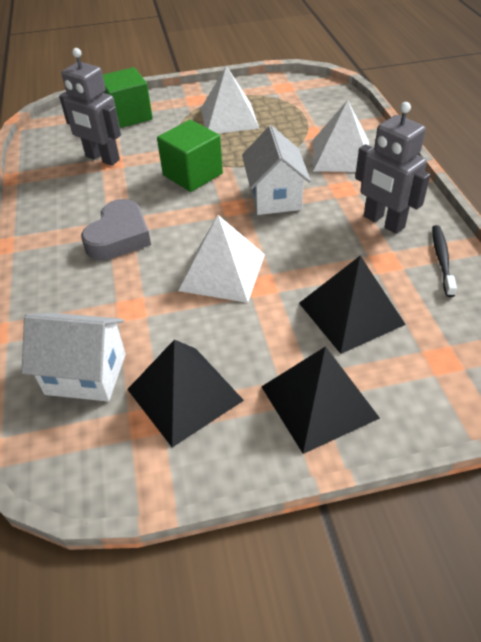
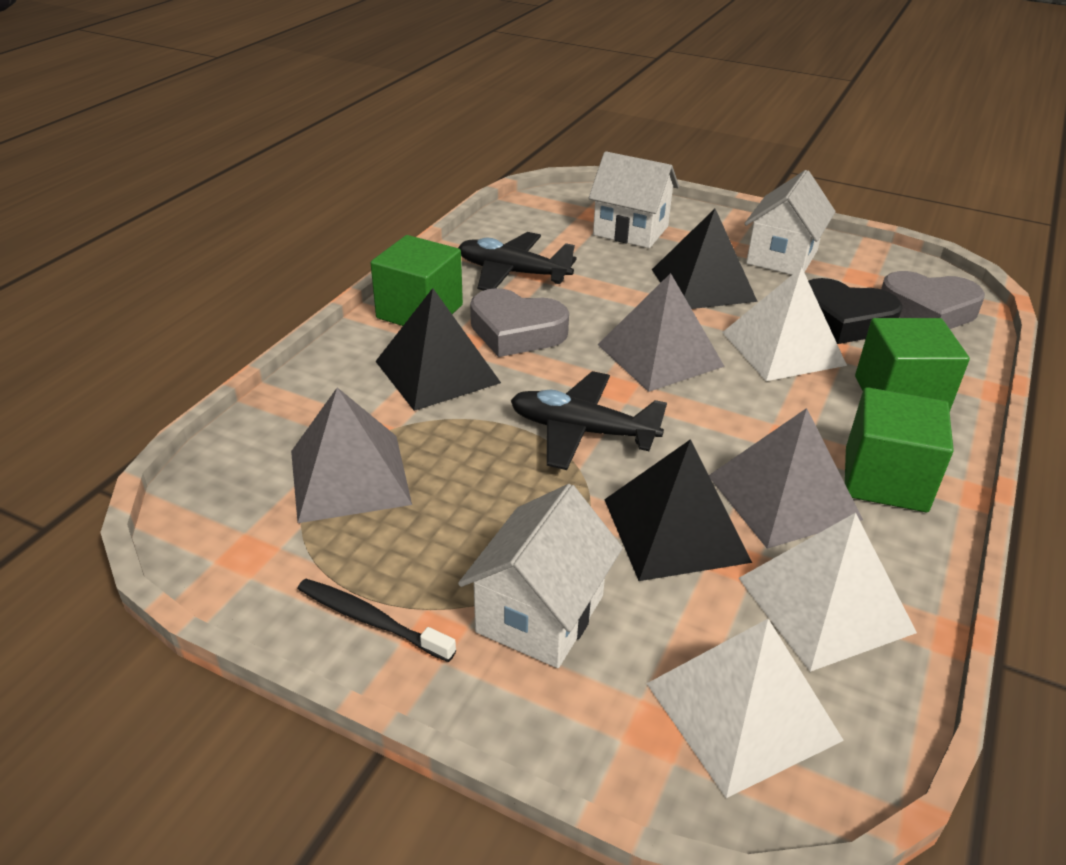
black heart: none = 0 -> [808,278,902,344] = 1
black plane: none = 0 -> [458,232,577,290] [511,371,667,470] = 2
green cube: [103,67,153,128] [157,120,223,192] = 2 -> [370,235,463,326] [845,387,954,512] [855,318,970,412] = 3
grey heart: [81,199,151,260] = 1 -> [470,288,569,357] [881,271,985,329] = 2
grey pyramid: none = 0 -> [291,388,412,523] [598,273,725,392] [709,408,863,549] = 3
grey robot: [59,48,121,166] [355,102,430,234] = 2 -> none = 0
white house: [22,313,126,402] [242,126,311,215] = 2 -> [458,484,623,668] [589,151,679,248] [744,170,836,275] = 3

